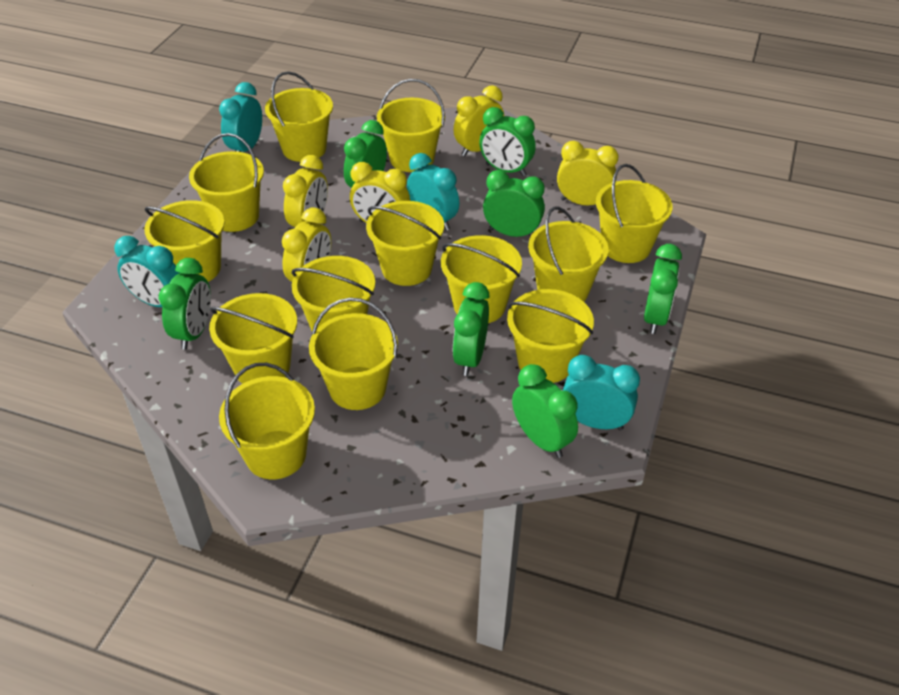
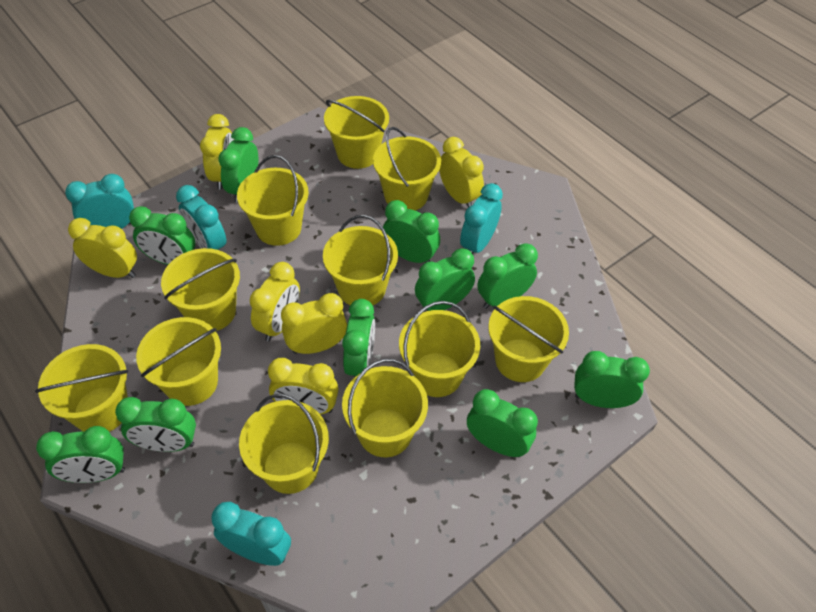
green clock: [159,258,211,350] [344,120,387,188] [453,282,490,376] [479,107,536,176] [483,170,545,237] [512,364,578,458] [644,244,682,334] = 7 -> [36,426,125,483] [115,397,196,452] [129,206,195,265] [218,127,258,203] [342,299,375,378] [383,200,440,263] [415,248,475,312] [467,389,538,457] [477,243,538,309] [574,351,650,408] = 10
yellow bucket: [144,200,225,282] [189,133,264,232] [209,293,297,384] [219,363,315,480] [265,71,333,162] [292,256,375,331] [309,298,398,410] [366,201,444,286] [377,79,445,172] [441,235,522,323] [507,289,594,383] [528,207,609,302] [596,164,673,263] = 13 -> [35,344,128,432] [136,317,221,406] [161,248,240,331] [237,155,309,246] [239,394,329,494] [323,215,398,305] [324,96,389,169] [342,359,428,457] [373,127,441,210] [399,301,480,397] [488,296,569,382] = 11
yellow clock: [282,207,331,282] [283,155,328,227] [350,162,410,223] [453,85,504,157] [557,141,618,205] = 5 -> [68,218,137,278] [200,114,234,190] [250,262,300,341] [268,358,338,415] [281,293,347,354] [439,137,484,207] = 6

